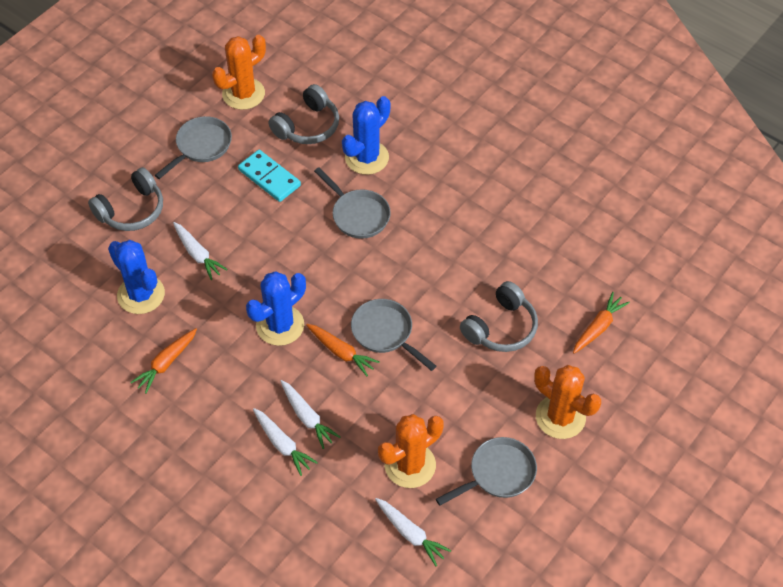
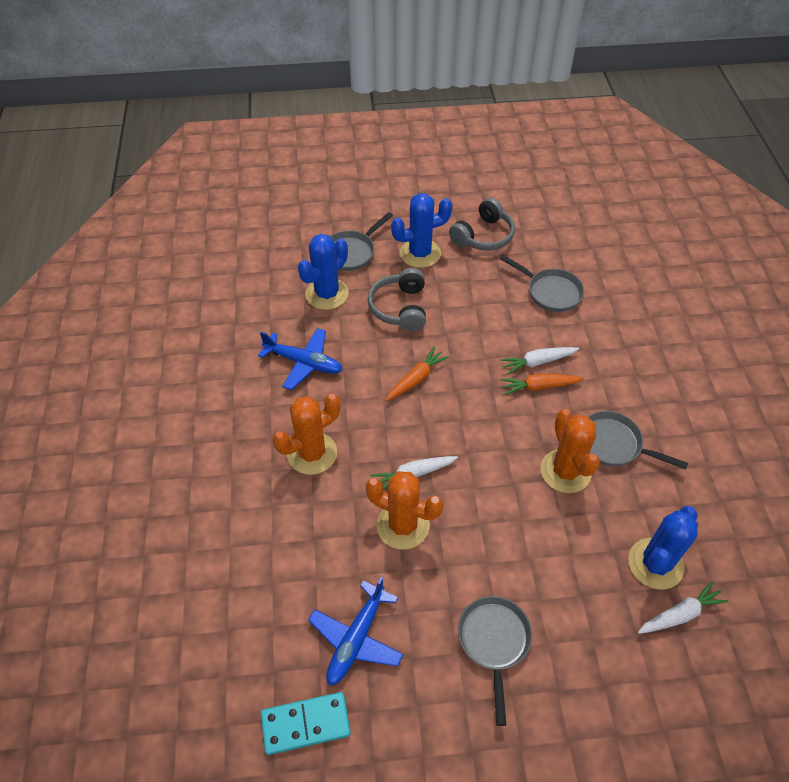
blue plane: none = 0 -> [258,328,343,390] [308,577,404,685] = 2
grey headphones: [88,167,163,231] [268,84,339,144] [460,281,538,352] = 3 -> [367,268,426,331] [449,198,515,251] = 2
orange carrot: [130,328,197,394] [306,324,379,376] [573,292,630,354] = 3 -> [386,347,449,401] [500,373,584,395] = 2
white carrot: [173,222,228,280] [253,408,318,476] [281,380,340,449] [375,498,451,566] = 4 -> [370,456,458,490] [500,347,579,375] [638,581,729,634] = 3

